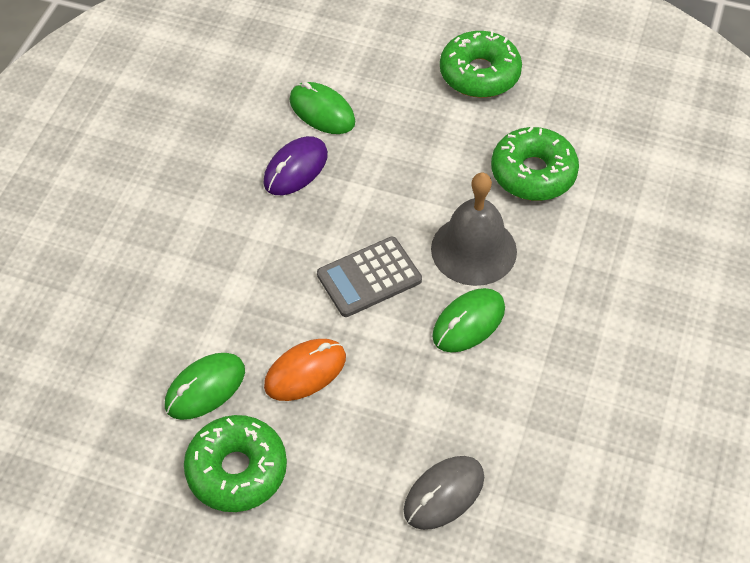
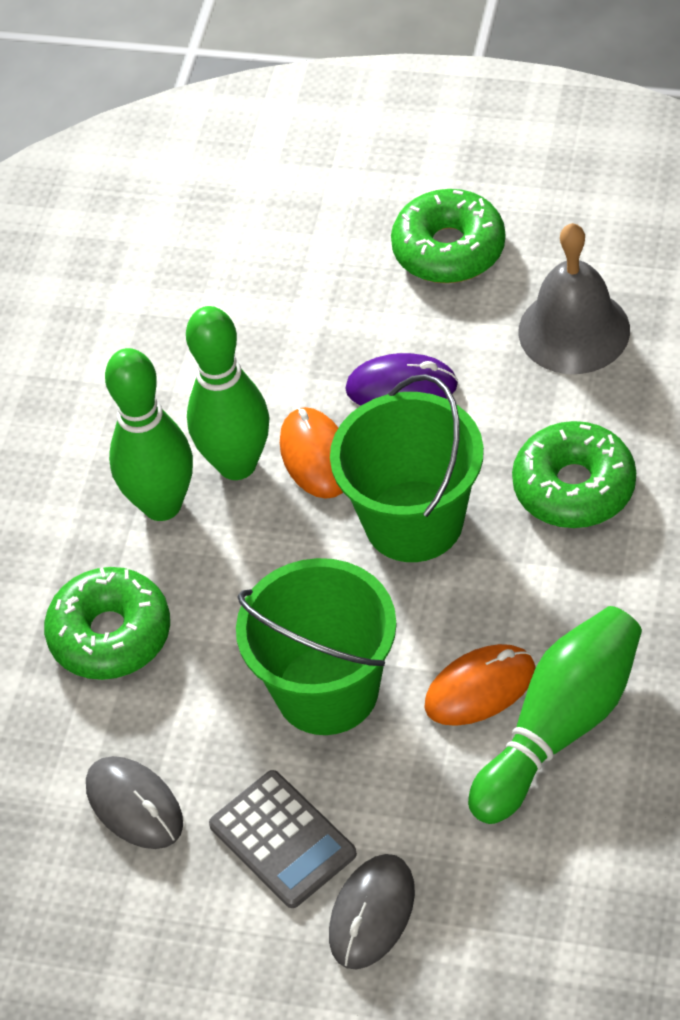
green bowling pin: none = 0 -> [105,348,193,521] [186,306,270,480] [468,606,642,824] = 3
green bucket: none = 0 -> [236,558,397,735] [330,374,484,562] = 2
green mouse: [165,353,245,420] [289,82,355,134] [432,288,505,352] = 3 -> none = 0
grey mouse: [404,456,484,530] = 1 -> [86,756,183,849] [329,854,415,970] = 2
orange mouse: [264,339,346,401] = 1 -> [280,407,343,499] [424,644,536,726] = 2

